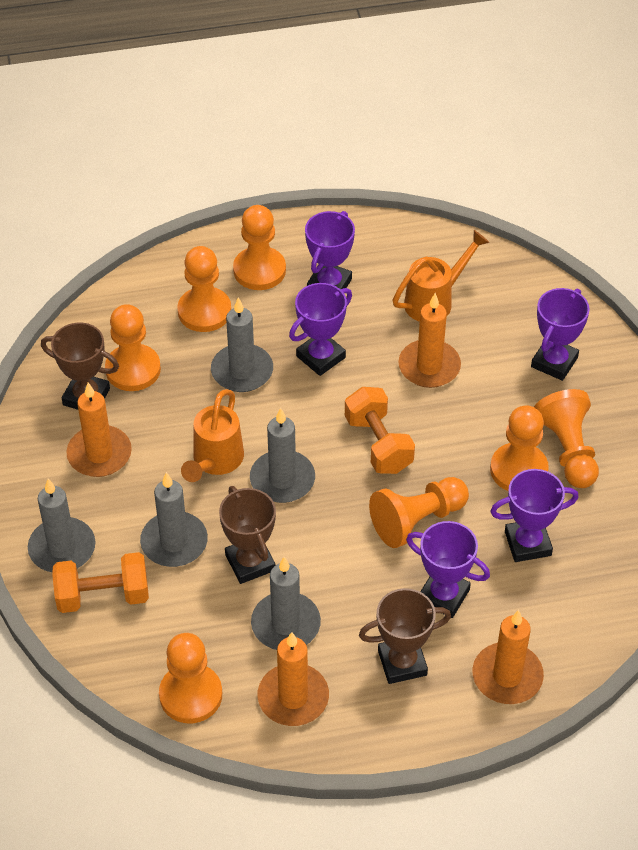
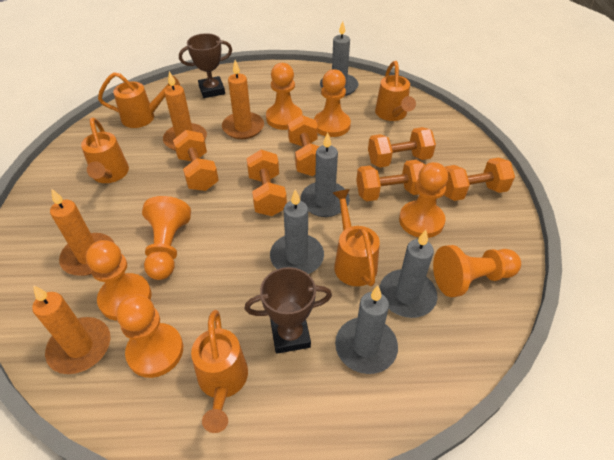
brown trophy: [41,323,119,410] [219,486,276,584] [359,588,451,684] = 3 -> [179,33,232,98] [245,267,332,354] = 2
orange dumbbell: [52,552,149,613] [345,387,415,474] = 2 -> [173,130,219,191] [246,150,287,216] [288,115,320,176] [356,160,425,201] [368,127,436,168] [444,157,515,201] = 6
orange watering can: [181,389,244,482] [393,230,490,322] = 2 -> [81,117,129,183] [98,72,180,128] [191,310,248,433] [333,189,380,286] [375,61,416,121] = 5
purple trophy: [289,283,352,376] [305,211,355,289] [406,521,490,618] [490,469,579,562] [531,288,590,381] = 5 -> none = 0

